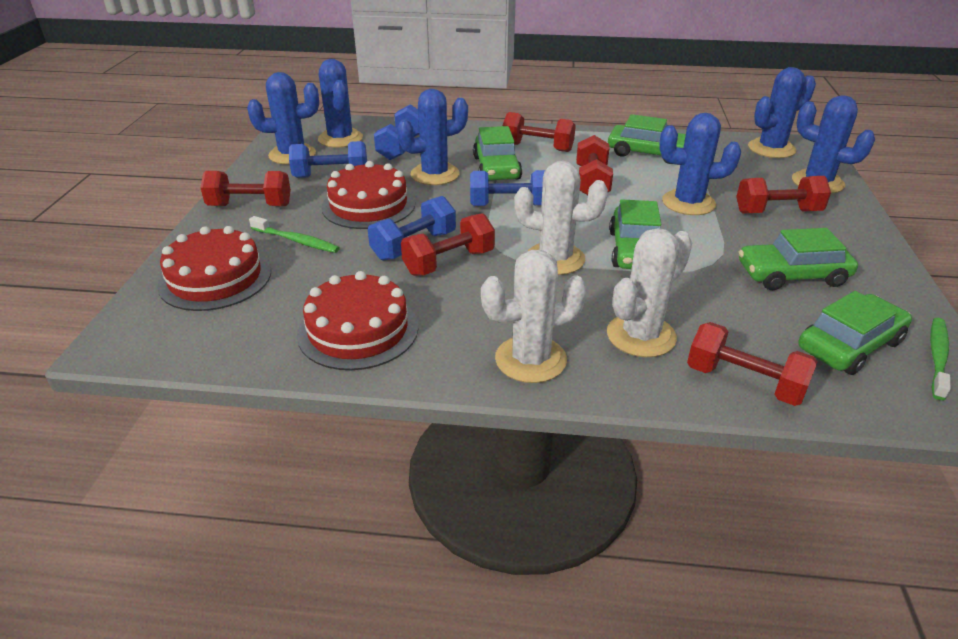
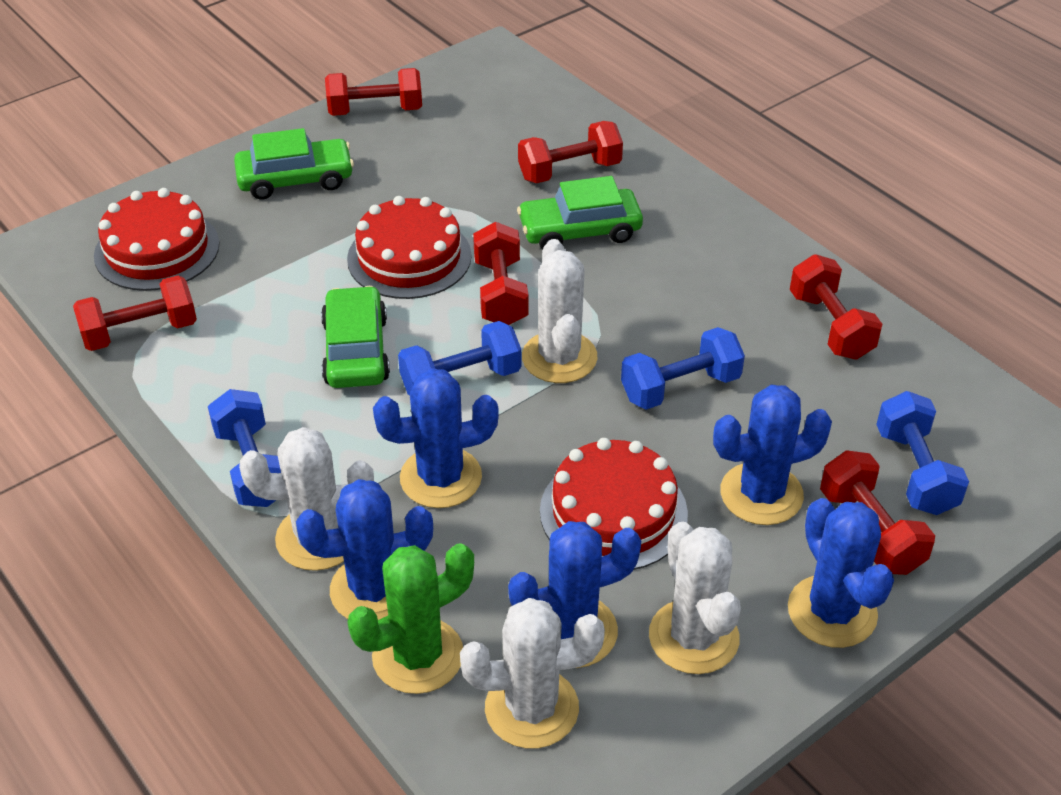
blue cactus: [247,72,319,164] [318,59,363,148] [397,89,468,185] [659,113,741,215] [748,67,816,158] [792,95,875,193] = 6 -> [296,479,433,620] [373,368,499,508] [508,521,641,668] [713,385,832,525] [788,498,894,648] = 5
green cactus: none = 0 -> [348,543,474,694] = 1
green car: [473,126,522,180] [608,114,686,164] [609,199,661,269] [739,228,858,290] [799,291,912,375] = 5 -> [234,128,354,200] [321,286,390,388] [517,176,643,250] = 3
green toothbrush: [249,216,340,253] [930,318,951,400] = 2 -> none = 0
white cactus: [481,250,587,383] [514,161,608,275] [607,228,692,357] = 3 -> [239,427,374,571] [460,598,605,749] [522,239,598,383] [649,522,741,674] = 4

